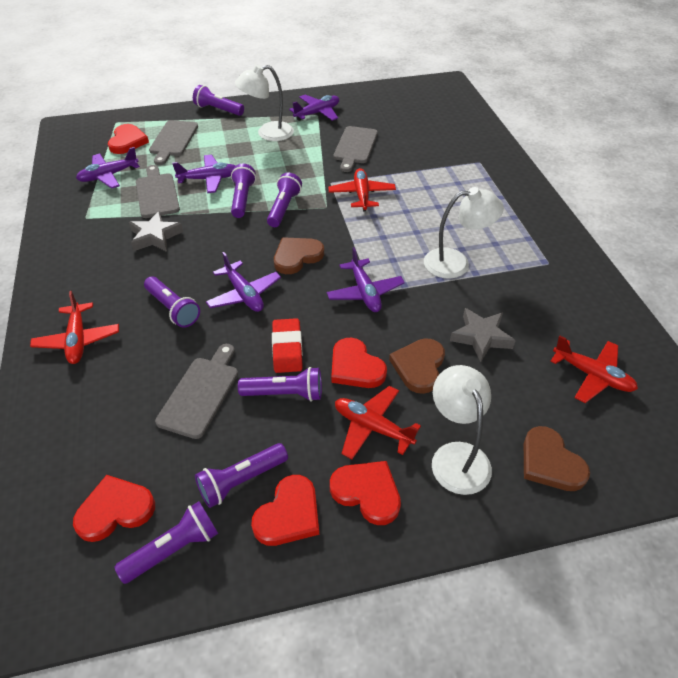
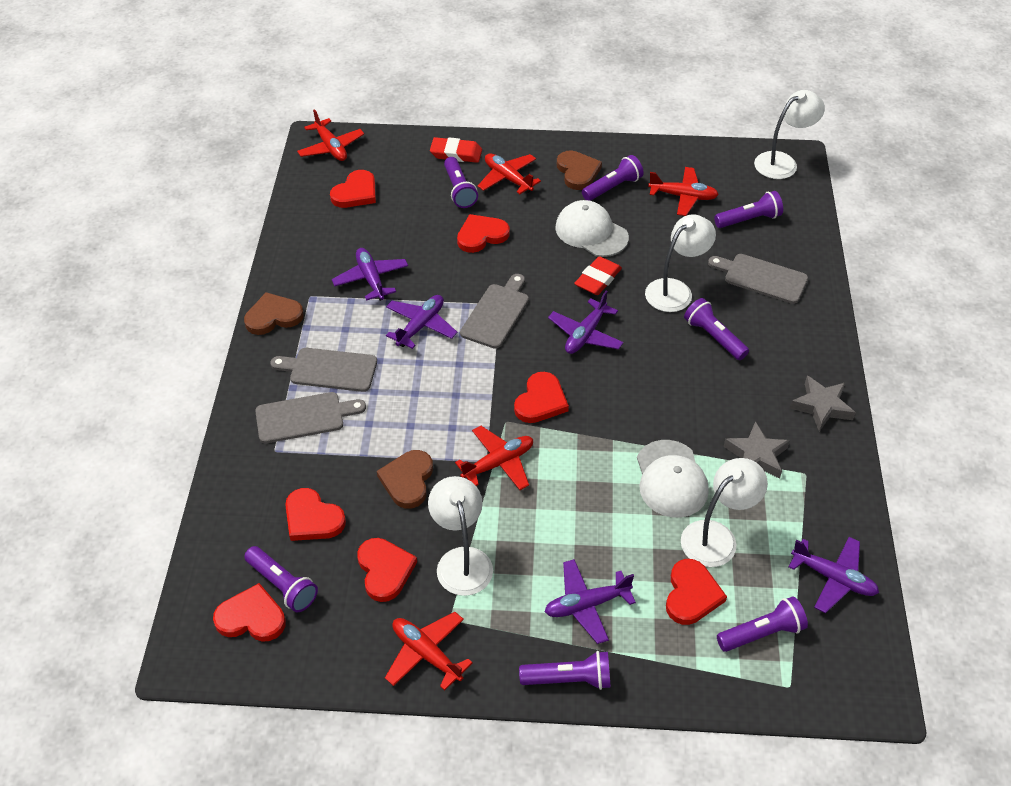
red eraser: [272,318,303,373] = 1 -> [430,137,482,163] [574,256,622,295] = 2
red heart: [73,475,155,542] [108,124,149,154] [251,475,319,546] [330,461,401,525] [331,338,387,388] = 5 -> [213,583,286,642] [285,488,346,541] [330,170,376,208] [357,538,417,602] [457,214,510,253] [514,372,569,423] [666,559,727,625] = 7
red plane: [30,291,119,364] [328,168,396,212] [335,386,421,459] [550,336,638,403] = 4 -> [297,109,364,161] [385,612,473,691] [455,426,533,490] [478,153,541,194] [648,167,719,216] = 5
white cap: none = 0 -> [555,200,629,257] [637,440,709,518] = 2
white lamp: [235,65,294,141] [424,187,504,279] [432,365,492,495] = 3 -> [428,476,493,596] [645,214,716,312] [681,458,768,567] [754,90,825,179] = 4

